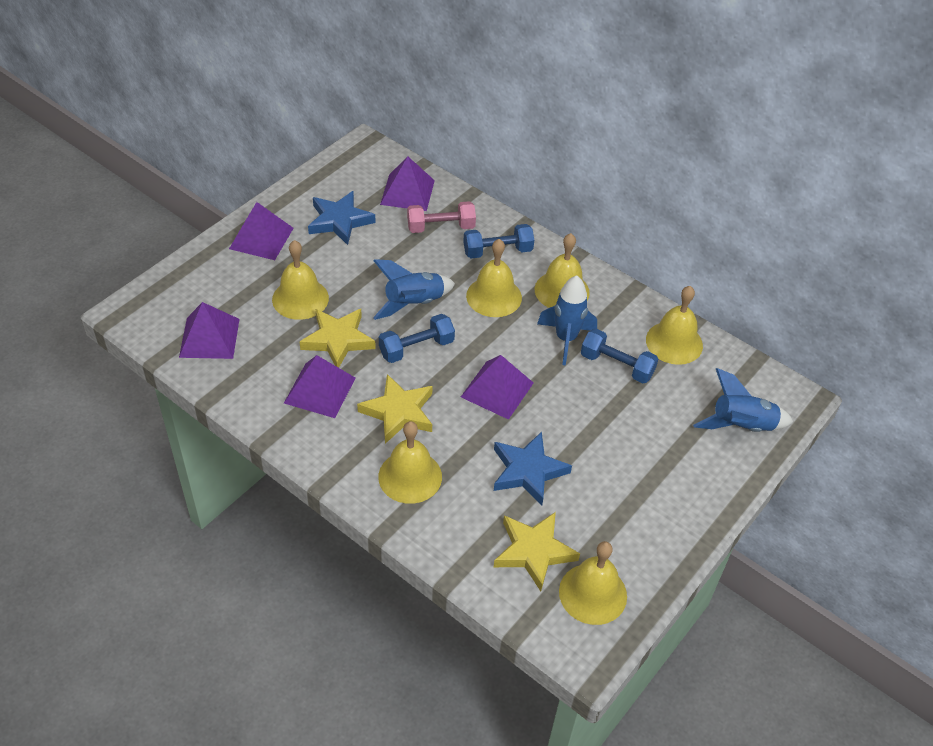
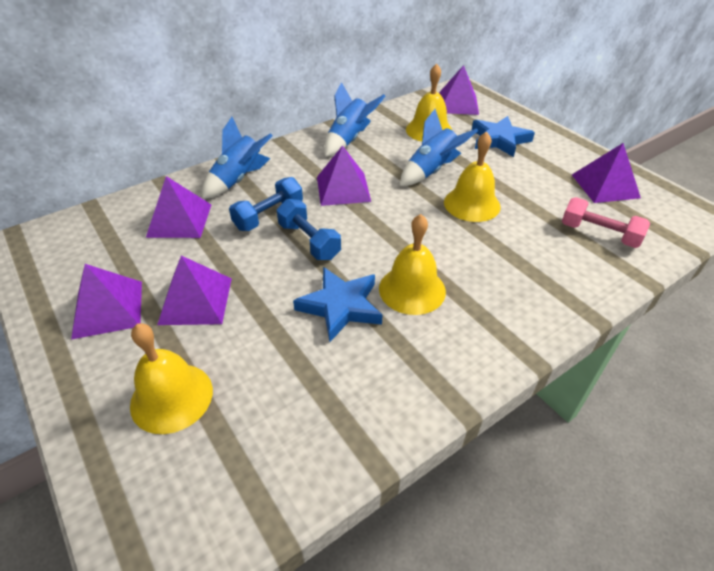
blue dumbbell: [379,314,455,363] [463,224,534,259] [581,329,658,383] = 3 -> [229,177,303,231] [277,199,341,260] = 2
purple pyramid: [179,302,239,359] [229,202,294,260] [284,355,355,418] [380,156,435,211] [461,355,533,420] = 5 -> [71,264,142,340] [146,176,211,238] [157,256,232,325] [317,145,371,206] [439,65,479,115] [572,143,641,203] = 6
yellow bell: [272,240,329,320] [378,421,442,504] [466,239,522,317] [535,233,590,308] [559,541,627,625] [646,286,703,365] = 6 -> [130,323,213,434] [379,214,446,315] [406,63,452,142] [444,131,501,222] = 4
yellow star: [299,309,376,368] [357,374,433,444] [494,512,580,591] = 3 -> none = 0

